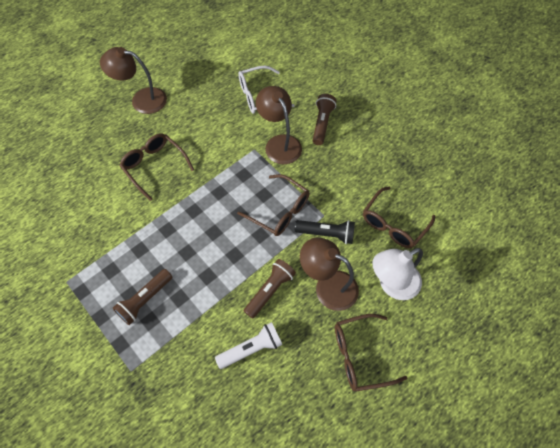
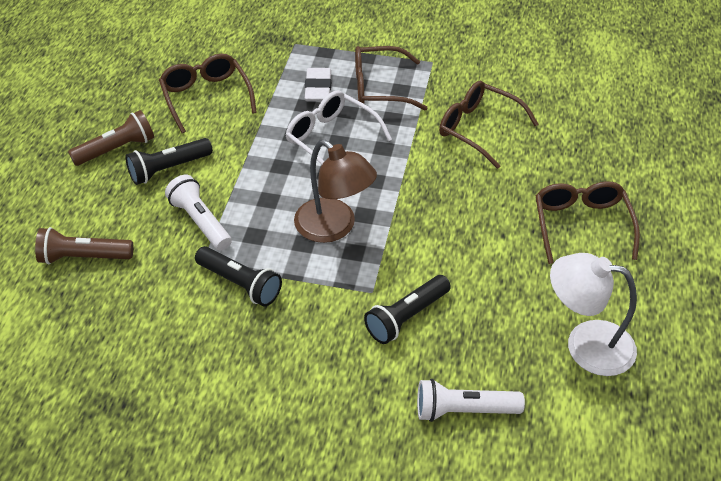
black flashlight: [295,220,355,244] = 1 -> [125,138,213,185] [195,246,282,307] [364,275,451,344] = 3
brown flashlight: [113,269,172,325] [244,259,296,318] [313,94,336,145] = 3 -> [35,227,133,264] [68,110,154,166] = 2
brown lamp: [100,47,167,114] [256,86,302,164] [300,237,359,311] = 3 -> [294,140,377,243] = 1
white eraser: none = 0 -> [305,68,331,102] = 1
white flashlight: [215,322,282,369] = 1 -> [165,175,232,251] [417,379,525,422] = 2

